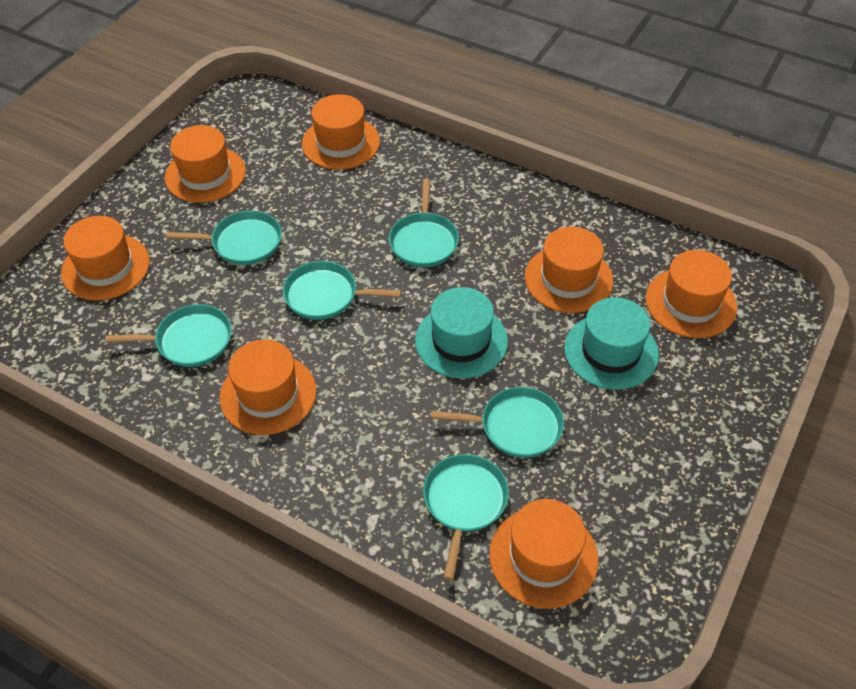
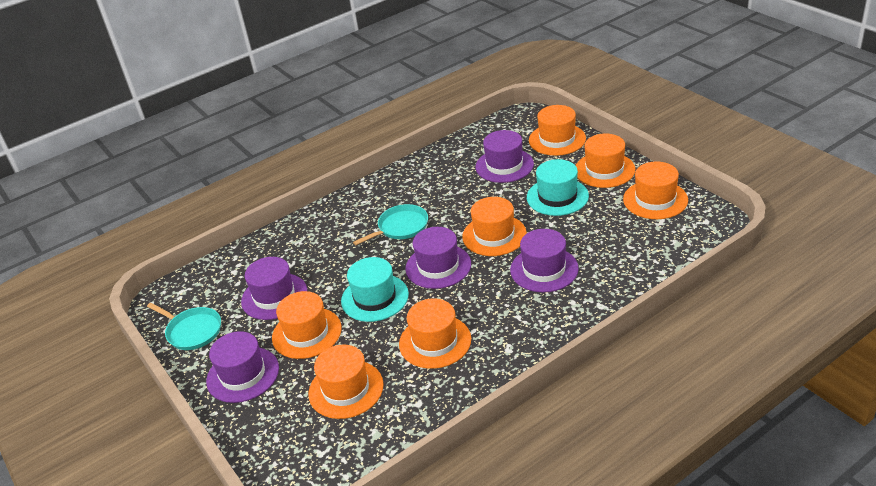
purple hat: none = 0 -> [206,331,279,403] [241,257,307,320] [405,227,471,289] [475,130,534,183] [510,229,579,292] = 5
turquoise pan: [105,304,232,367] [166,211,282,265] [283,261,401,320] [389,179,459,267] [423,454,509,580] [431,387,564,458] = 6 -> [147,303,221,350] [353,204,428,245] = 2

